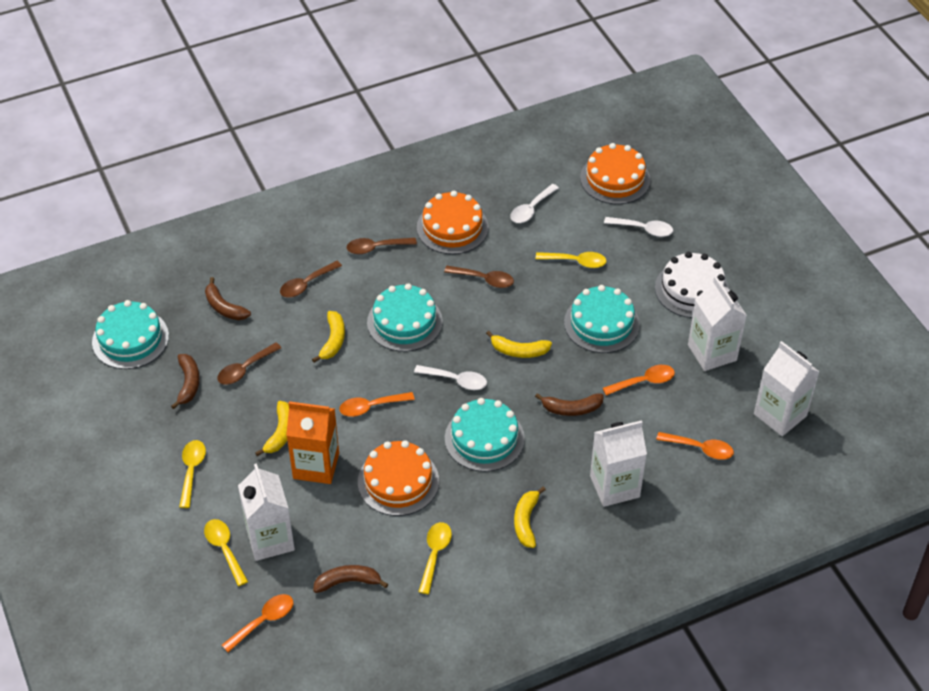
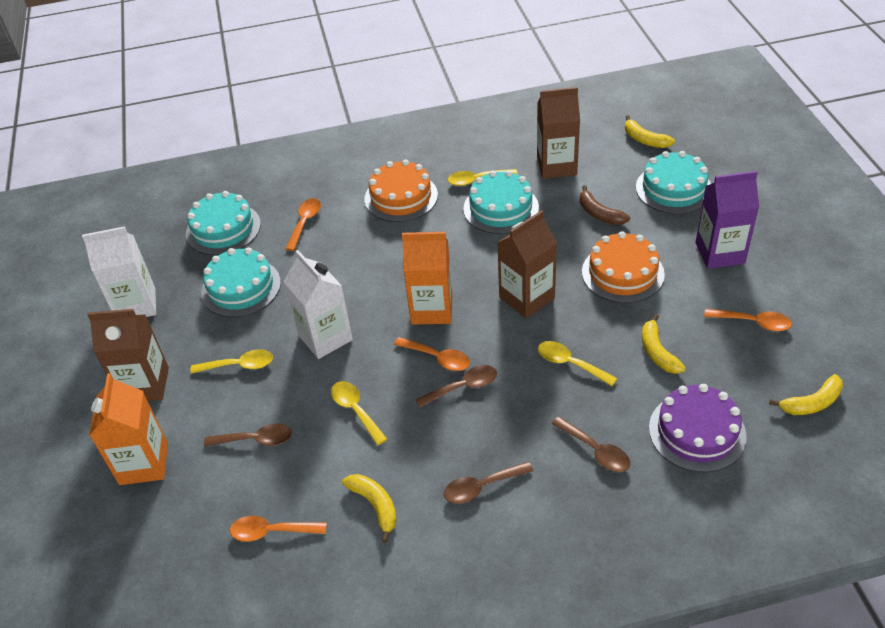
brown banana: [171,354,200,409] [205,277,251,320] [313,565,388,593] [535,393,604,416] = 4 -> [580,185,630,225] = 1
brown carton: none = 0 -> [87,309,169,401] [497,210,557,318] [537,87,580,179] = 3
orange cake: [358,440,439,516] [417,191,489,254] [580,143,650,204] = 3 -> [365,160,438,222] [582,231,665,303] = 2
orange carton: [286,401,339,484] = 1 -> [89,373,168,485] [402,232,453,324] = 2
purple cake: none = 0 -> [649,384,747,472] = 1
purple carton: none = 0 -> [695,171,759,269] = 1
white cake: [655,252,729,318] = 1 -> none = 0
white carton: [238,463,295,561] [590,420,647,507] [688,276,747,371] [754,341,820,436] = 4 -> [82,226,156,317] [283,250,353,359] = 2
white spoon: [414,365,487,390] [510,184,559,223] [604,217,673,237] = 3 -> none = 0

